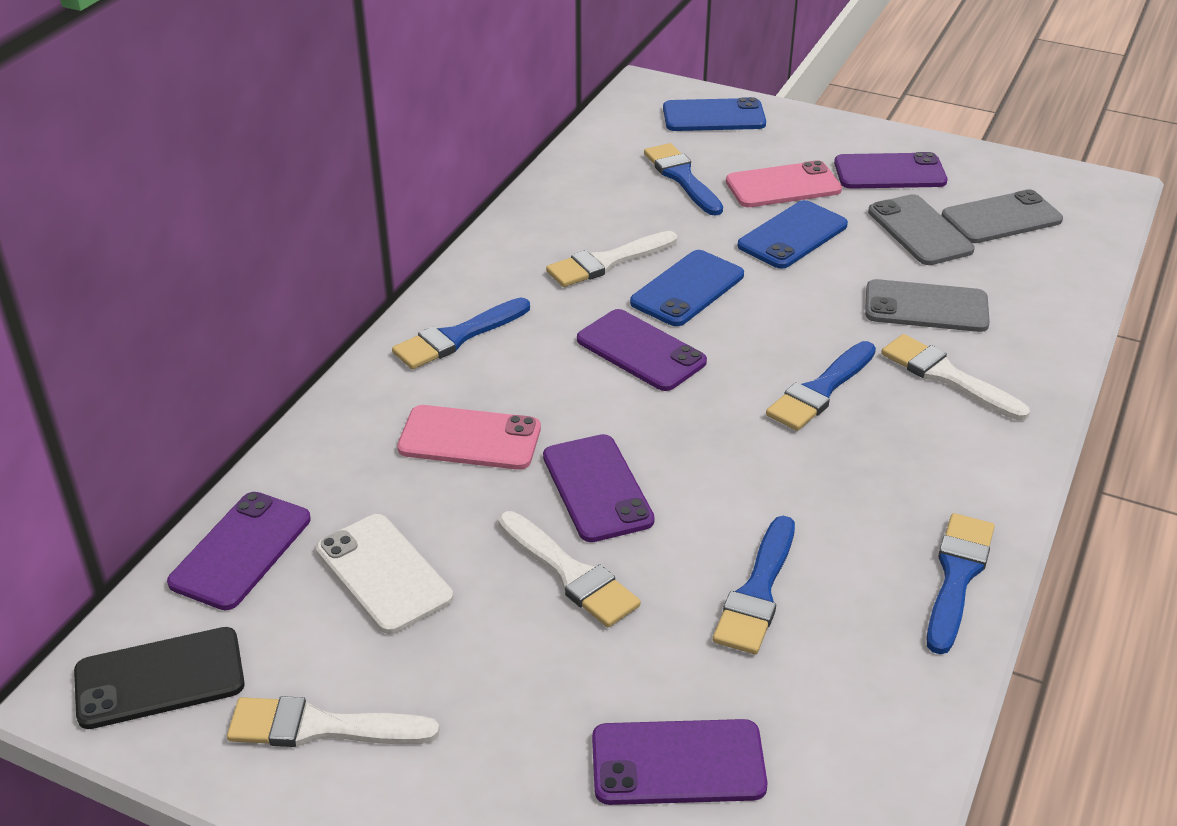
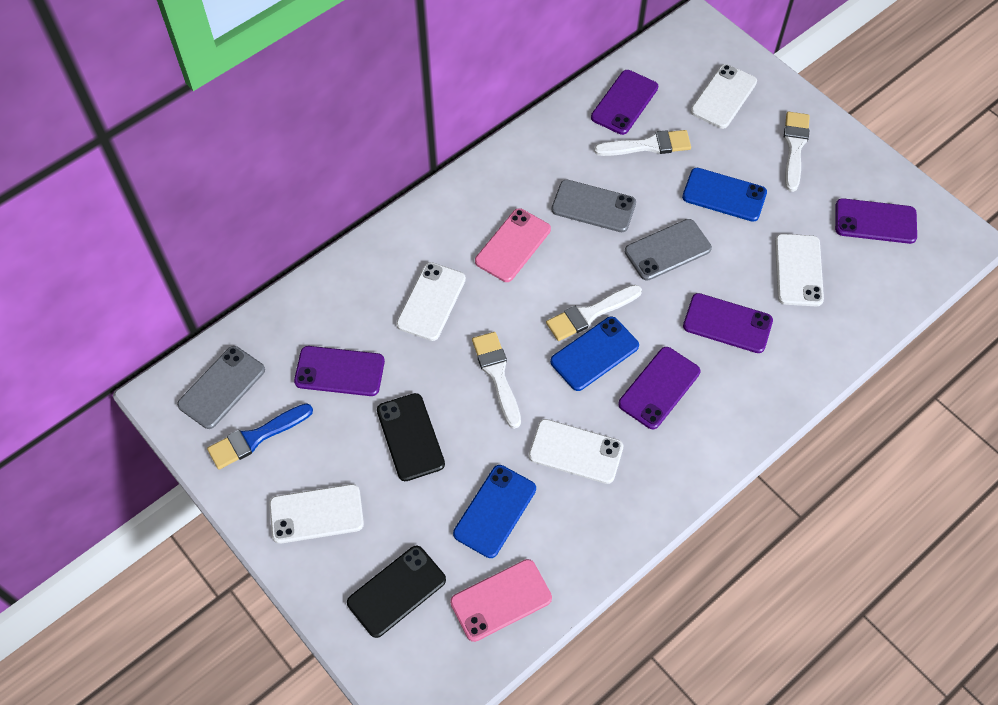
black phone: [74,627,245,729] = 1 -> [347,546,446,638] [377,393,445,481] = 2
blue brush: [392,297,530,369] [644,143,723,216] [713,516,795,654] [766,341,876,431] [926,513,995,654] = 5 -> [207,403,313,470] = 1
white phone: [316,514,453,634] = 1 -> [269,484,364,544] [396,262,466,341] [529,419,623,484] [691,64,757,129] [775,234,824,306] = 5

